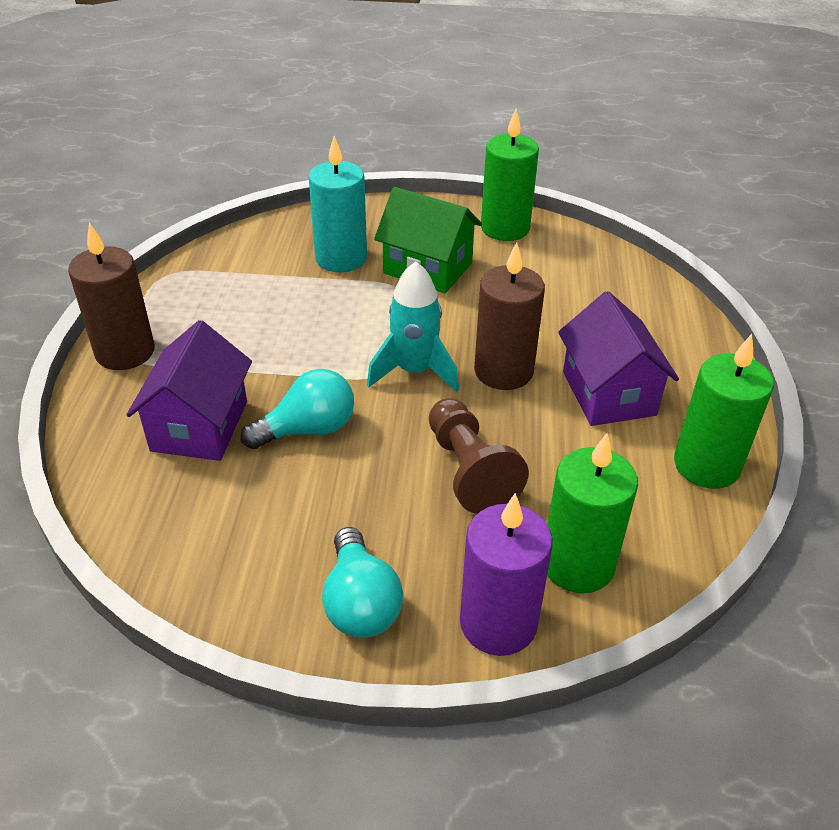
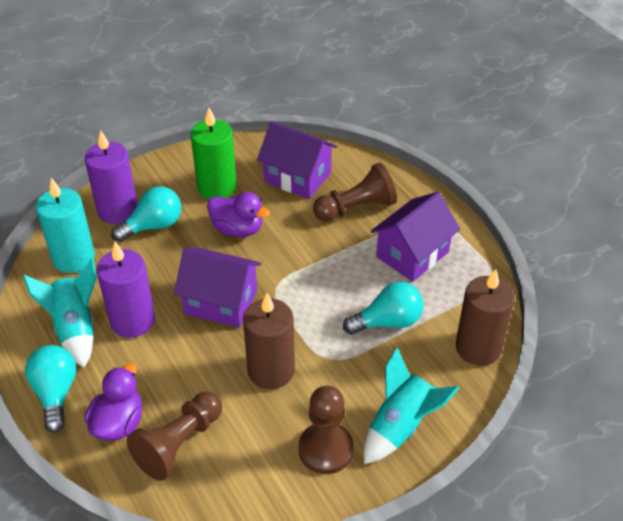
brown pawn: [429,398,529,514] = 1 -> [127,391,222,481] [299,386,354,474] [313,162,397,222] = 3
green candle: [481,109,539,241] [547,433,638,593] [674,334,774,489] = 3 -> [191,107,237,199] = 1
green house: [374,187,482,293] = 1 -> none = 0
purple candle: [460,493,553,656] = 1 -> [85,130,138,224] [97,242,155,338] = 2
purple duck: none = 0 -> [84,364,142,441] [207,192,270,237] = 2
purple house: [126,320,252,461] [558,291,679,426] = 2 -> [174,248,262,328] [257,121,337,199] [371,192,460,282] = 3
turquoise light bulb: [241,369,354,449] [322,527,403,638] = 2 -> [25,345,76,433] [111,186,181,242] [343,281,423,335] = 3
turquoise rocket: [367,261,459,392] = 1 -> [23,258,96,368] [363,347,459,464] = 2

